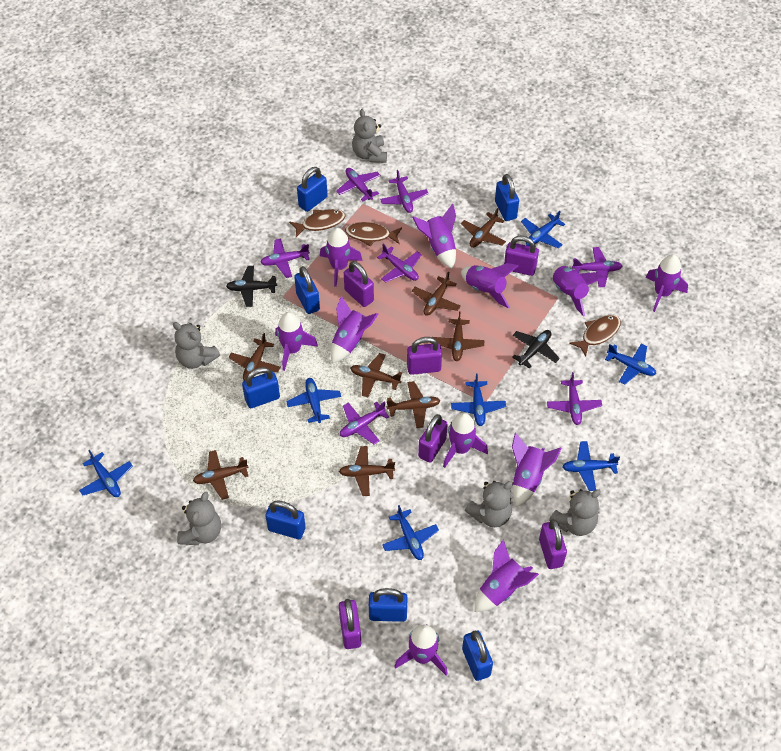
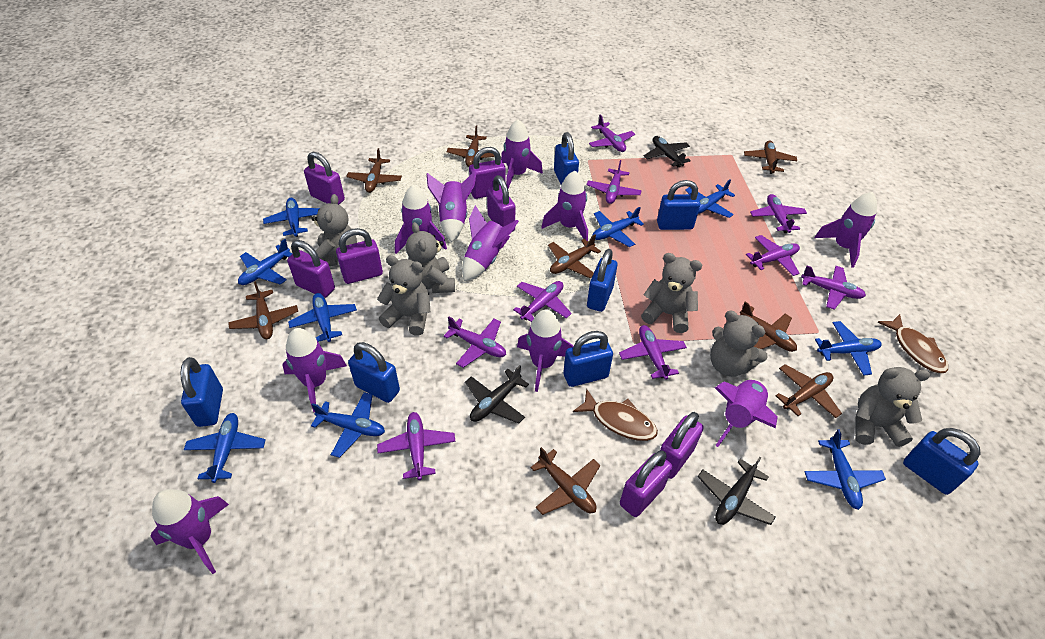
black plane: [226,266,277,307] [512,330,560,369] = 2 -> [465,365,529,423] [644,136,691,167] [698,457,776,525] = 3
blue plane: [79,450,133,497] [286,378,341,423] [382,505,439,560] [451,373,506,426] [521,211,565,249] [562,441,620,491] [605,344,656,385] = 7 -> [184,413,266,483] [238,239,292,285] [263,198,320,237] [288,293,357,342] [311,392,385,458] [592,207,644,247] [685,179,735,218] [804,429,886,510] [815,321,882,376] = 9
brown fish: [289,209,346,237] [345,222,402,247] [569,315,621,357] = 3 -> [573,389,658,441] [877,314,948,373] = 2
grey teddy bear: [173,322,220,369] [177,492,221,545] [352,109,387,163] [465,481,513,527] [549,489,601,536] = 5 -> [311,194,357,266] [377,255,430,336] [406,222,455,293] [641,253,702,333] [710,311,768,377] [855,367,930,447] = 6
purple padlock: [339,599,361,649] [344,261,374,307] [407,337,442,375] [418,414,448,463] [504,236,539,276] [539,519,567,569] = 6 -> [287,240,335,298] [304,152,345,205] [336,228,383,284] [469,147,506,199] [487,175,515,232] [620,450,672,517] [660,412,704,479] = 7
purple plane: [260,239,310,278] [336,168,381,201] [340,401,389,444] [377,244,422,283] [380,170,429,213] [547,372,602,425] [572,247,622,287] = 7 -> [377,412,456,480] [444,317,506,368] [513,281,572,322] [586,160,642,204] [589,114,635,152] [619,325,687,380] [746,235,800,276] [750,194,807,233] [801,265,866,310] = 9
purple rocket: [275,312,318,371] [320,228,362,287] [330,296,378,363] [394,624,448,675] [412,203,456,269] [443,413,488,468] [461,263,518,308] [474,539,539,612] [512,433,562,507] [551,265,605,316] [646,254,688,312] = 11 -> [151,489,229,574] [282,328,347,412] [395,185,447,254] [427,171,476,242] [462,205,519,281] [501,119,543,189] [517,310,574,392] [541,171,588,241] [715,380,777,447] [814,192,877,268] = 10

